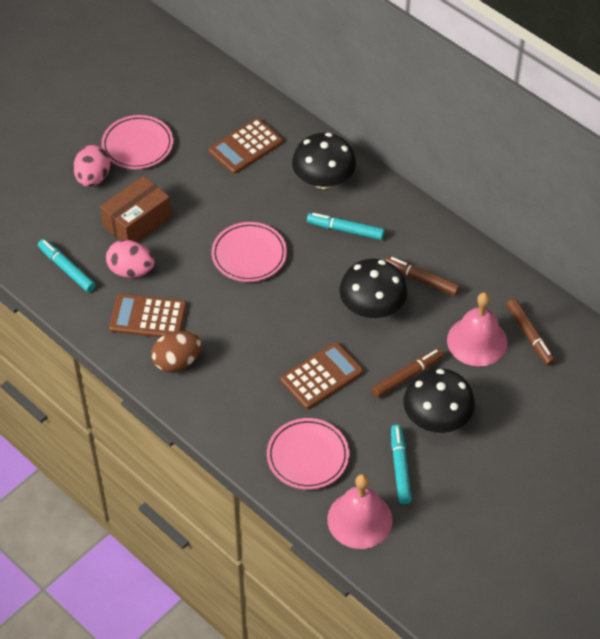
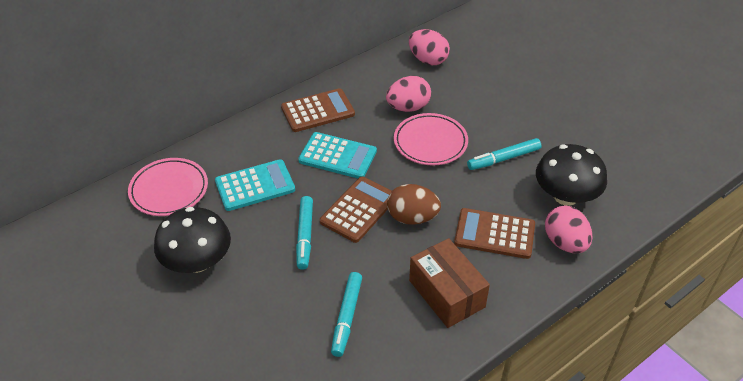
black mushroom: [292,133,356,189] [339,259,407,318] [403,368,475,433] = 3 -> [154,207,231,273] [536,144,607,206] = 2
brown marker: [371,348,444,398] [385,256,460,296] [506,298,555,366] = 3 -> none = 0
pink bell: [327,474,393,549] [447,292,508,366] = 2 -> none = 0
pink egg: [73,145,110,187] [106,240,155,278] = 2 -> [386,76,431,112] [409,29,450,65] [545,206,593,253] = 3
pink plate: [101,115,173,169] [211,222,287,282] [267,418,349,490] = 3 -> [128,158,208,216] [394,113,468,165] = 2
turquoise calculator: none = 0 -> [215,159,295,211] [298,132,377,178] = 2

